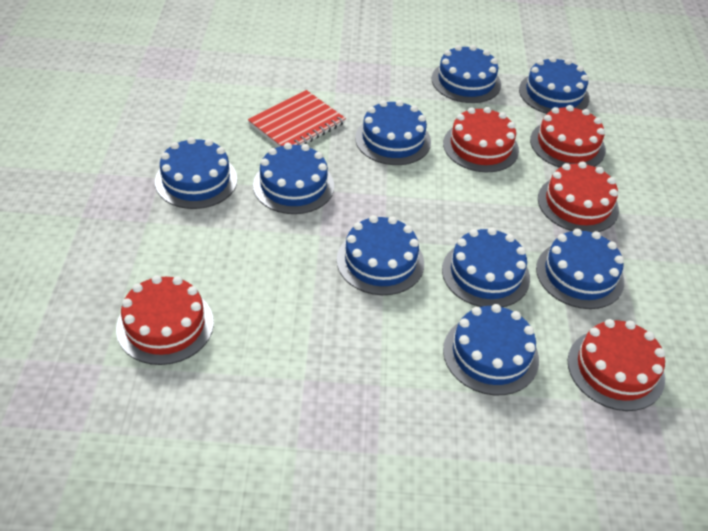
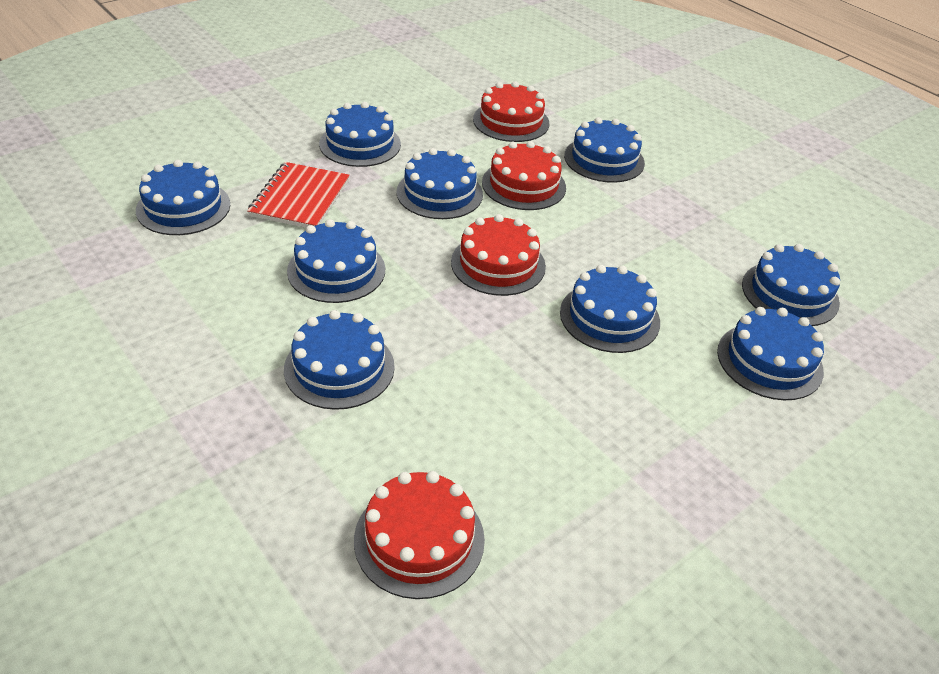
red cake: [116,275,214,365] [443,107,519,172] [530,105,606,168] [538,161,619,232] [568,319,665,411] = 5 -> [354,471,485,599] [451,214,546,296] [473,81,549,142] [482,141,566,210] = 4

